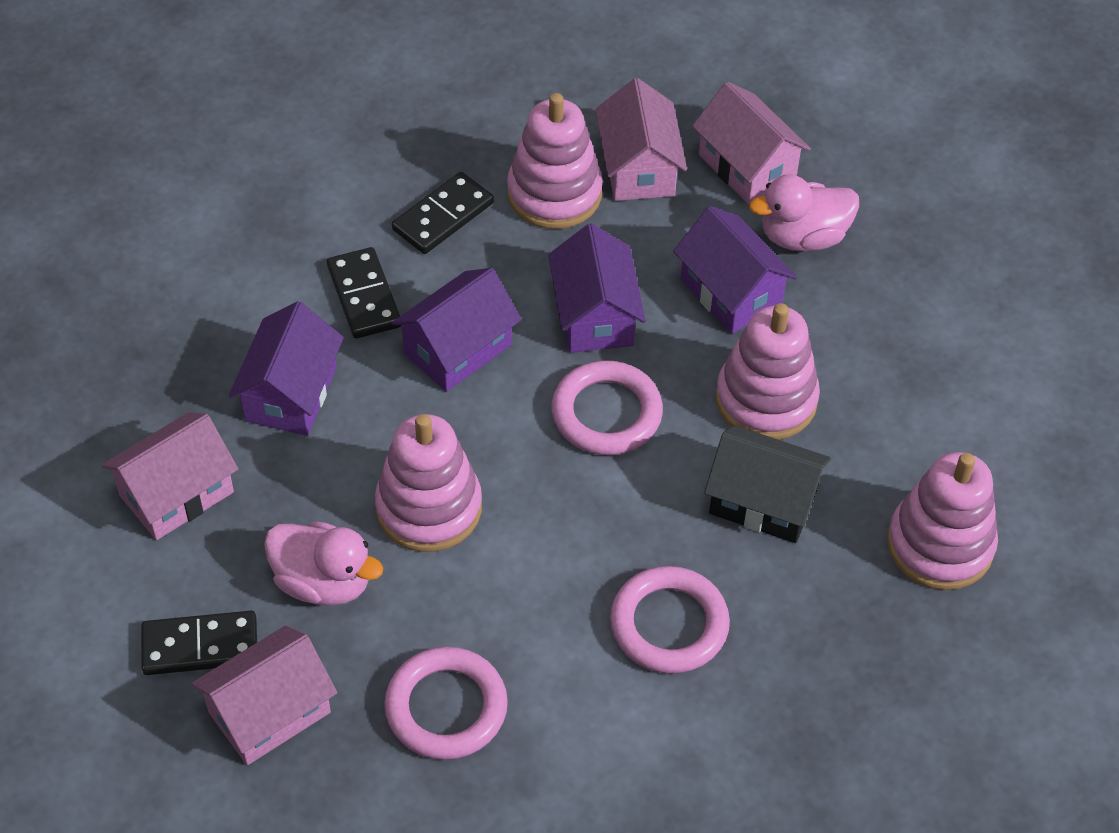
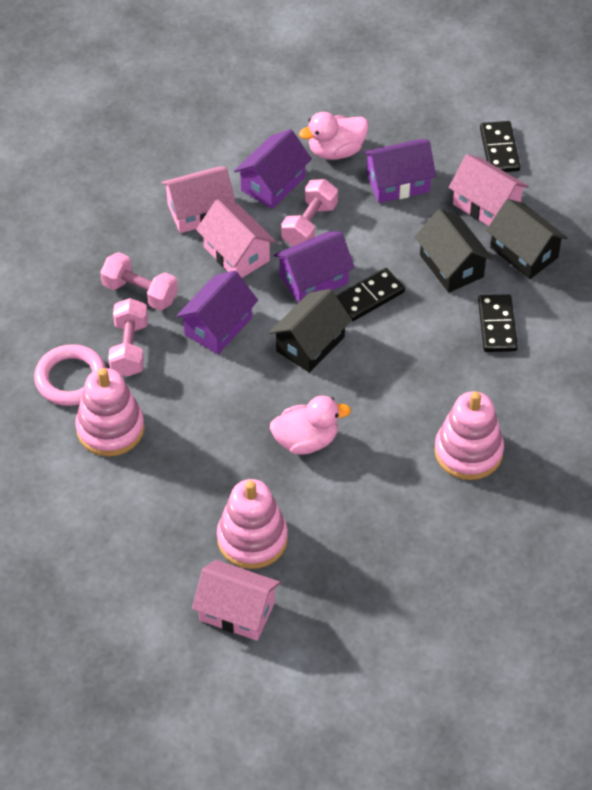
black house: [704,425,831,543] = 1 -> [269,289,352,373] [415,209,493,293] [486,199,568,279] = 3
pink dumbbell: none = 0 -> [100,252,178,311] [108,298,148,377] [281,179,338,246] = 3
pink ring: [384,647,508,760] [552,360,663,455] [610,566,730,674] = 3 -> [34,344,106,406] = 1
pink stacking toy: [375,414,482,552] [507,93,603,229] [716,303,820,440] [887,452,998,590] = 4 -> [75,368,145,456] [217,479,288,569] [435,392,504,480] = 3

